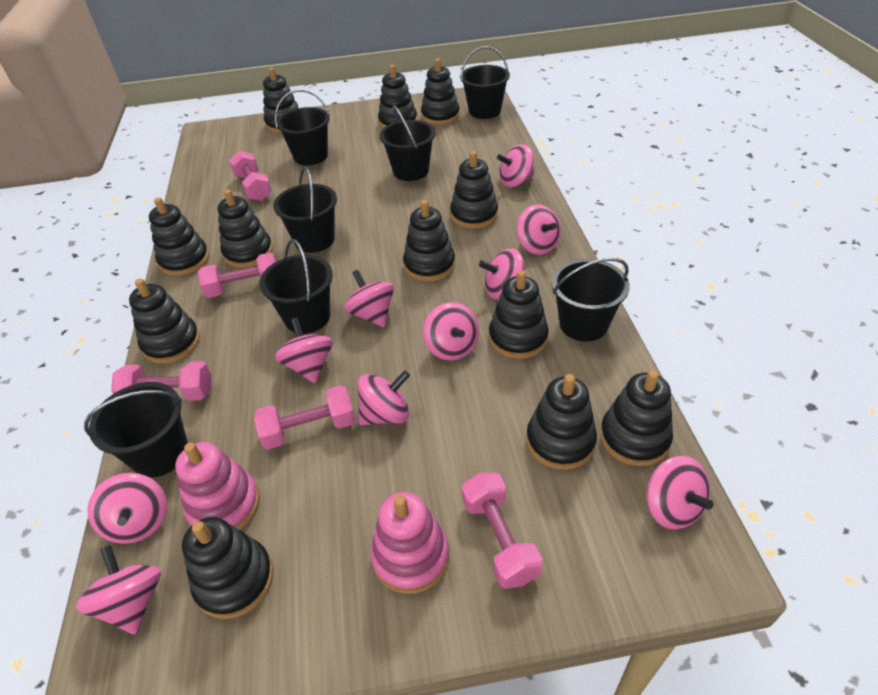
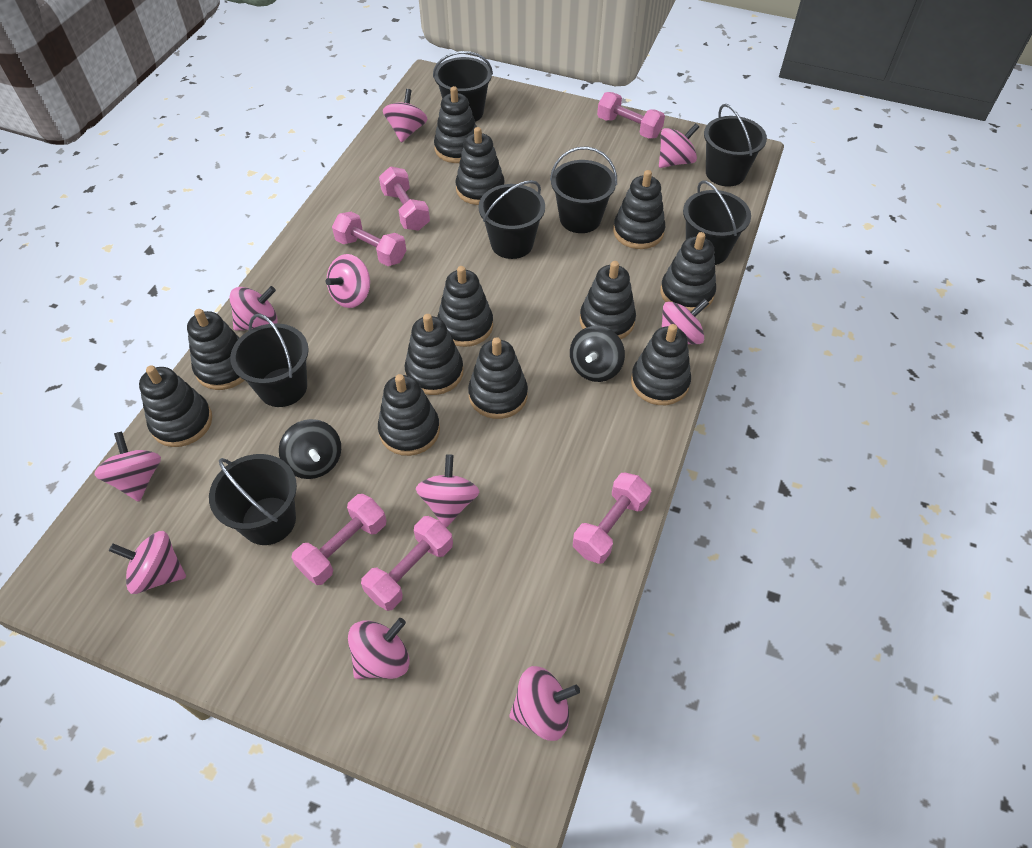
black spinning top: none = 0 -> [279,419,341,479] [570,326,625,382] = 2
pink dumbbell: [111,361,212,401] [198,253,276,298] [229,151,272,201] [254,385,355,450] [462,472,542,589] = 5 -> [291,494,386,585] [332,212,406,266] [361,516,453,611] [379,167,430,231] [573,472,651,564] [597,92,665,139] = 6
pink stacking toy: [175,442,260,530] [371,492,449,594] = 2 -> none = 0

